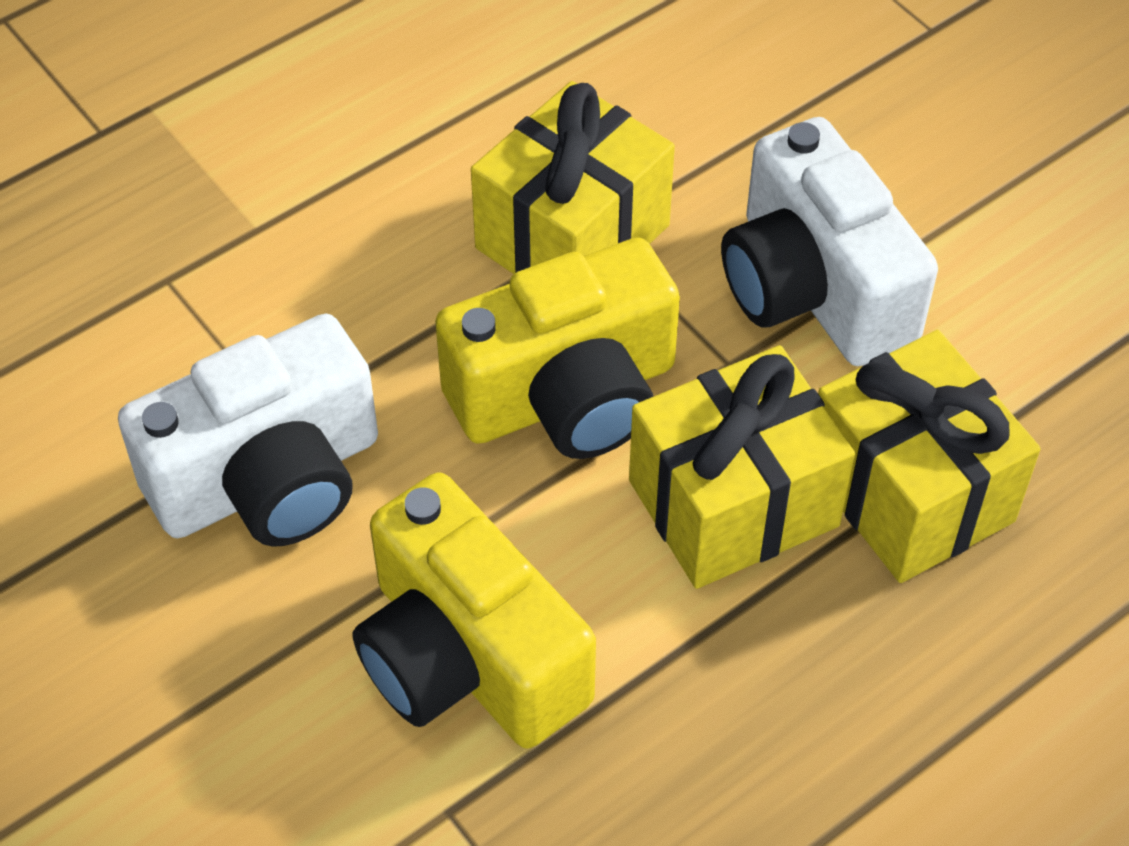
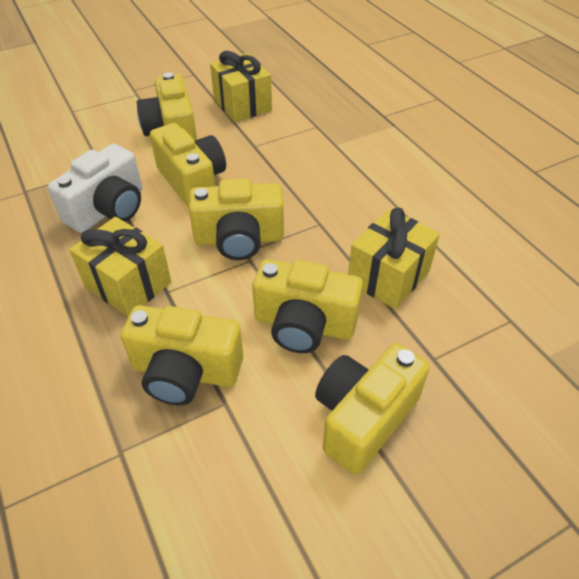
white camera: [118,314,378,547] [721,117,938,366] = 2 -> [48,144,142,233] = 1
yellow camera: [353,473,596,748] [435,238,680,459] = 2 -> [121,305,243,405] [137,72,197,141] [150,123,226,208] [189,179,284,260] [252,259,363,353] [315,343,430,475] = 6

